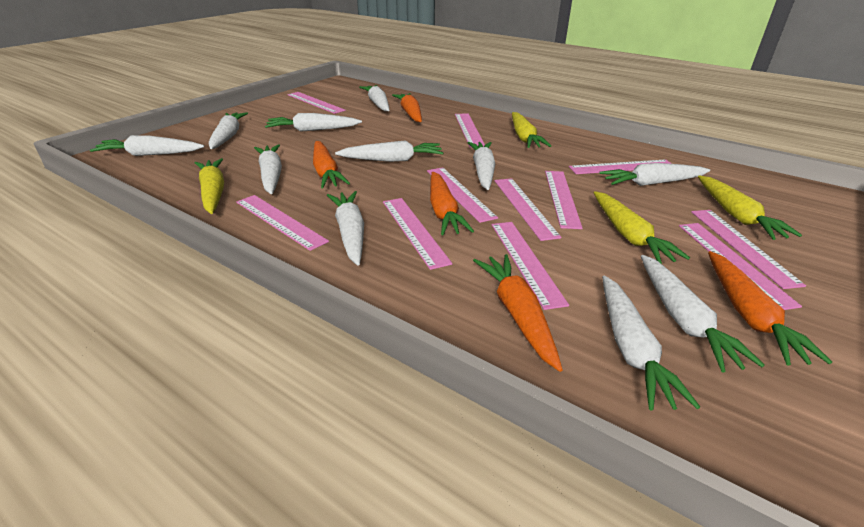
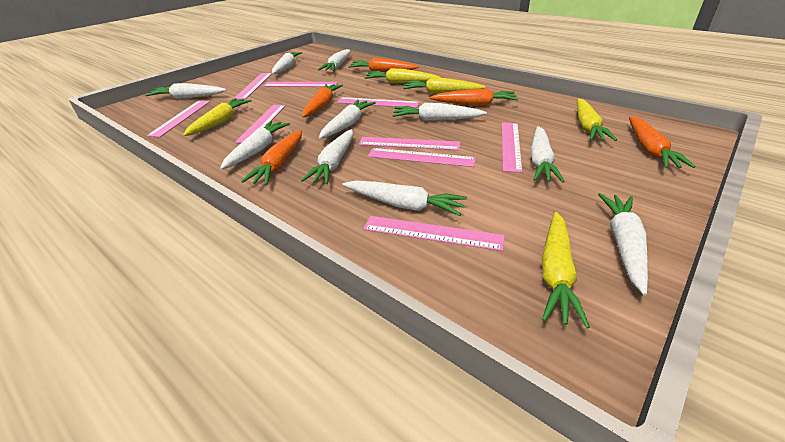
pink ruler: [236,195,329,251] [287,92,346,114] [383,198,452,270] [427,167,498,223] [455,113,485,147] [492,222,569,310] [495,178,562,241] [545,171,583,229] [569,160,672,174] [679,223,802,310] [691,210,806,289] = 11 -> [147,101,210,137] [233,73,272,100] [235,105,286,143] [264,82,338,87] [337,97,420,108] [359,137,460,150] [363,216,505,251] [368,148,476,167] [502,122,522,173] = 9
white carrot: [90,135,204,156] [209,112,248,149] [254,144,282,194] [265,113,362,132] [327,191,364,266] [335,140,443,162] [359,85,389,111] [467,142,495,190] [599,163,710,186] [602,275,700,411] [641,255,765,372] = 11 -> [145,83,226,99] [220,121,290,170] [272,52,302,74] [301,129,353,184] [318,49,350,71] [319,100,376,139] [343,181,467,216] [392,103,487,121] [530,126,565,183] [598,193,648,295] = 10
yellow carrot: [195,158,224,214] [512,112,551,148] [594,191,690,264] [698,176,802,240] = 4 -> [183,98,252,136] [364,68,441,83] [403,78,486,94] [542,212,590,329] [577,98,617,141] = 5

